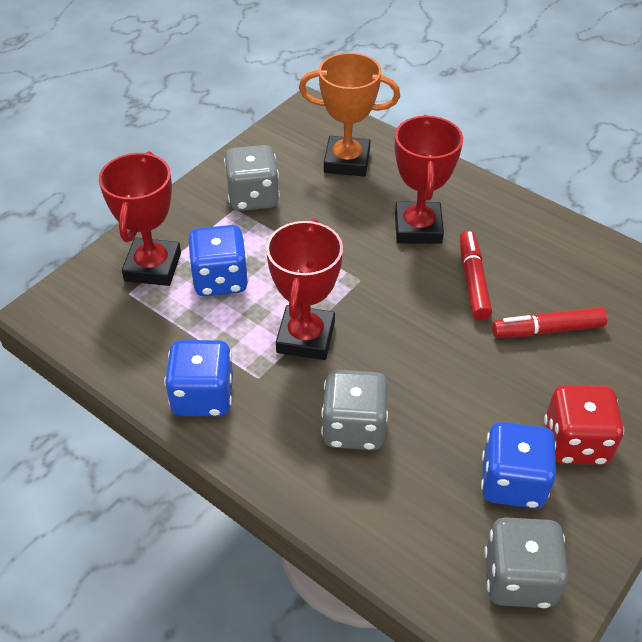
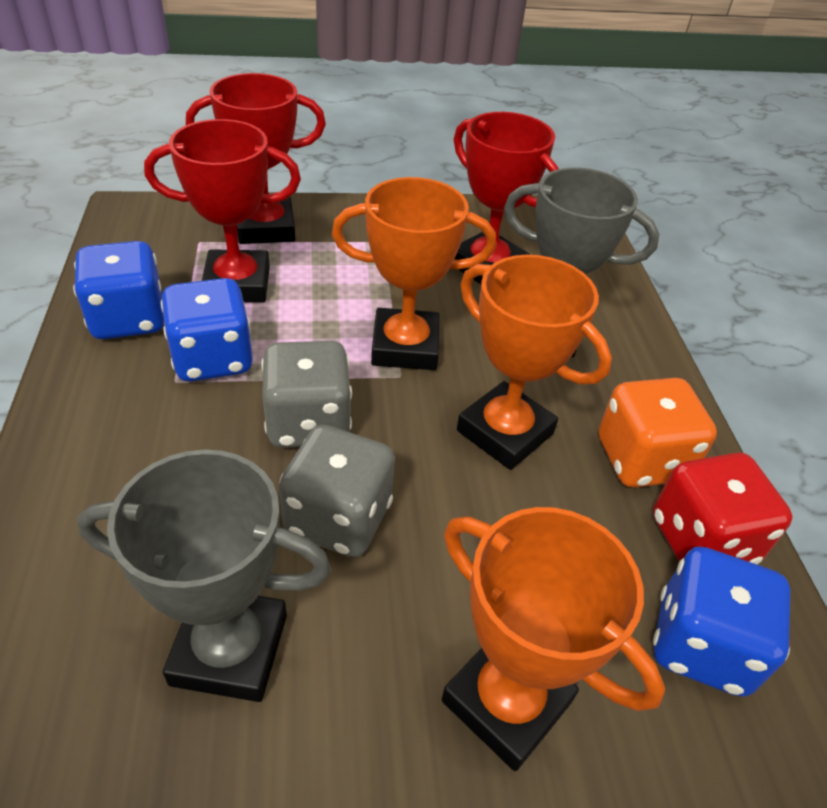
grey dice: [224,145,280,211] [321,370,388,450] [484,517,568,608] = 3 -> [262,341,352,448] [279,425,395,557] = 2
grey trophy: none = 0 -> [77,449,331,702] [504,167,659,357] = 2
orange dice: none = 0 -> [599,378,717,487] = 1
orange trophy: [299,53,400,177] = 1 -> [332,177,496,370] [442,507,665,771] [457,255,612,470] = 3
red marker: [460,230,492,320] [492,307,608,338] = 2 -> none = 0

